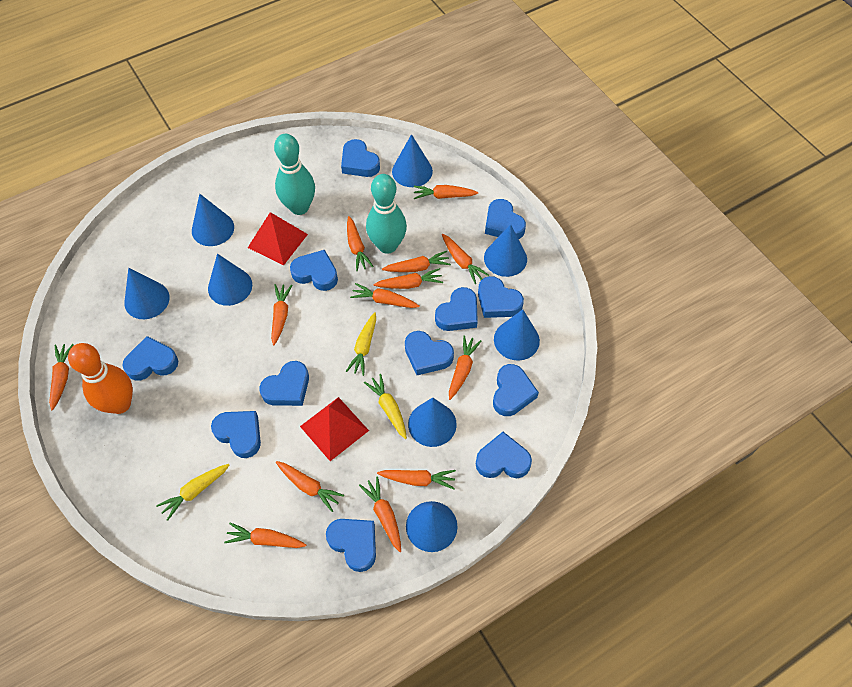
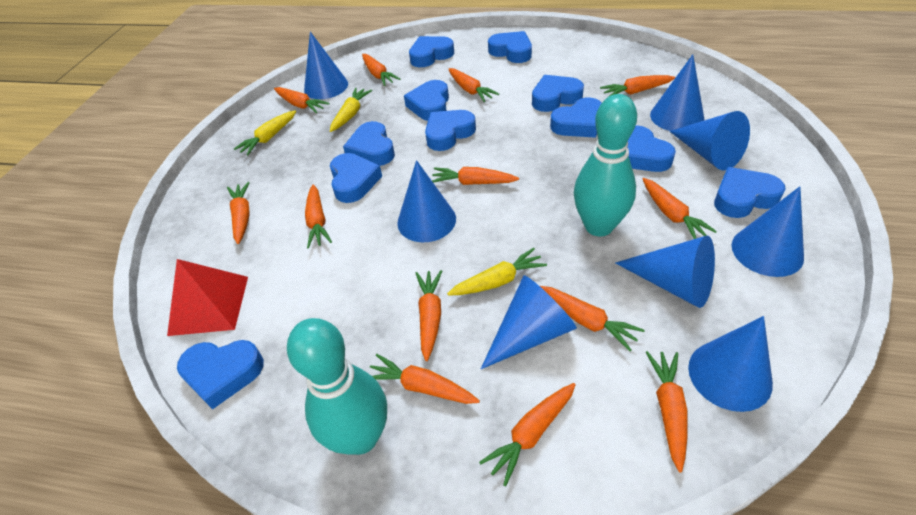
blue heart: [122,336,178,381] [211,411,261,458] [259,361,309,406] [290,250,338,291] [326,519,376,572] [341,139,380,177] [405,331,454,375] [435,287,478,331] [476,432,532,478] [478,276,524,318] [485,199,526,239] [493,364,539,416] = 12 -> [177,340,264,409] [330,153,382,203] [343,121,395,166] [404,80,449,121] [409,36,454,67] [425,110,476,151] [488,31,532,63] [532,75,584,112] [550,97,601,138] [628,125,676,172] [714,167,786,218] = 11
orange bowling pin: [68,343,133,414] = 1 -> none = 0
red pyramid: [248,212,308,265] [300,397,369,461] = 2 -> [167,259,248,336] = 1

